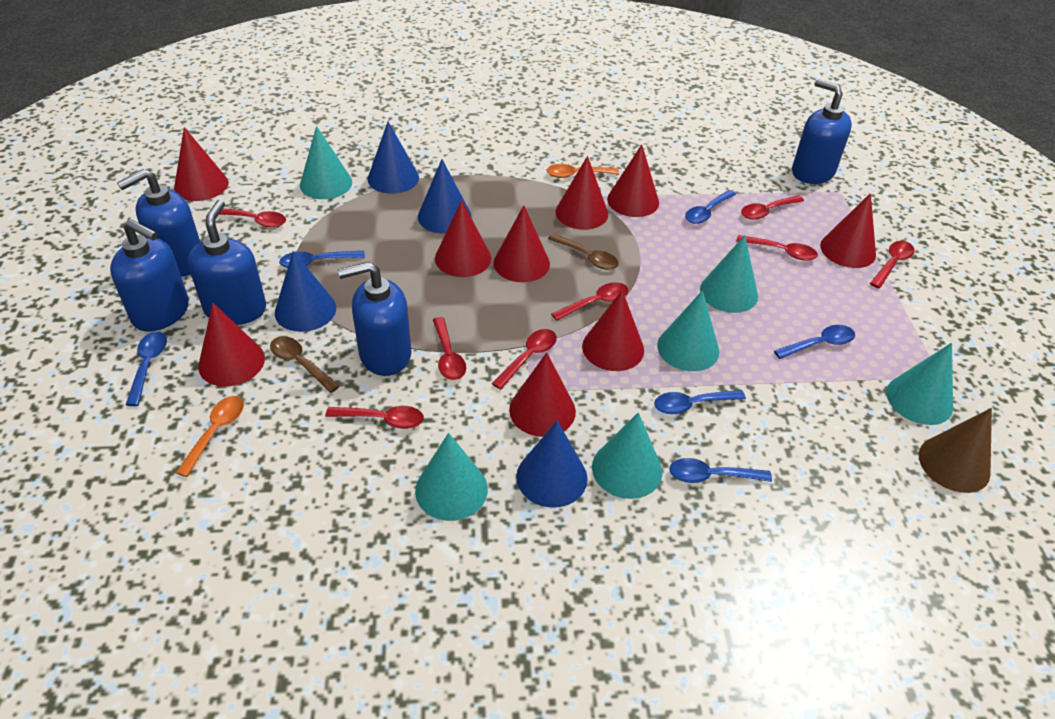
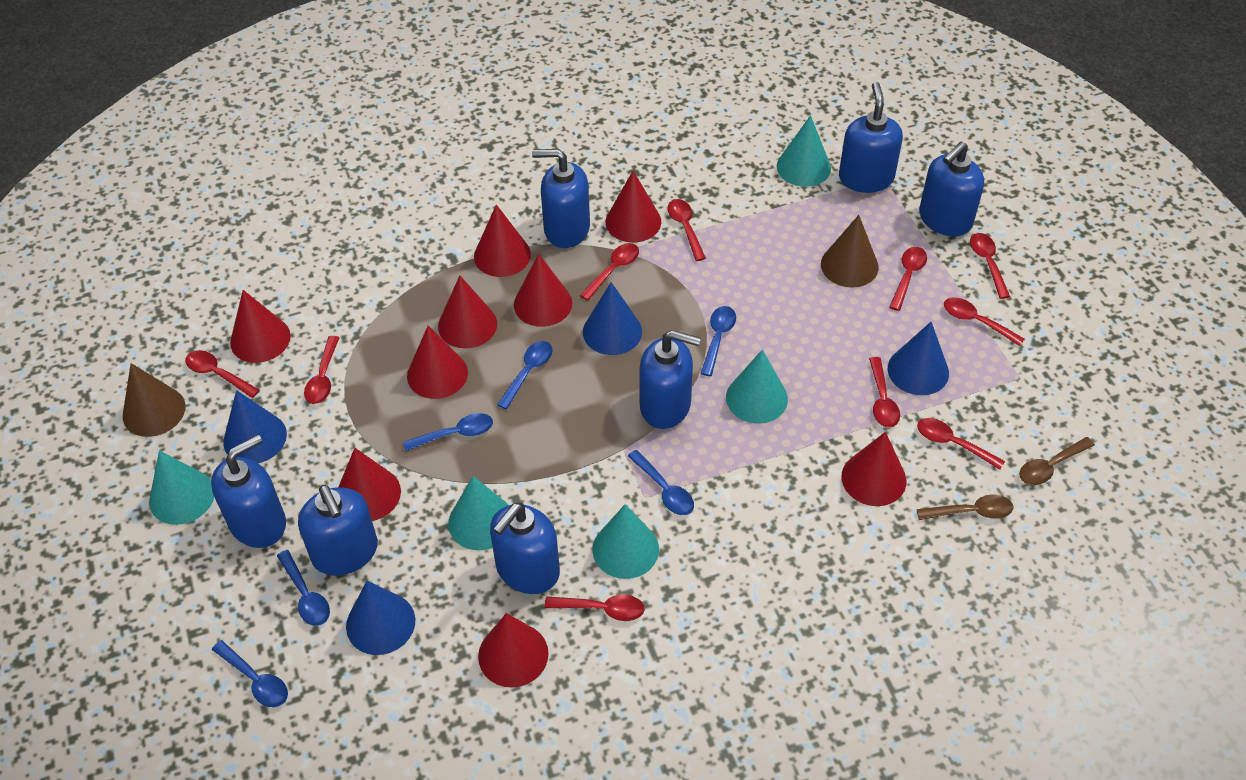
blue soap dispenser: [110,220,189,332] [117,169,201,277] [188,200,266,325] [338,262,412,376] [792,79,852,184] = 5 -> [211,435,286,548] [298,485,378,576] [490,502,560,594] [532,149,590,248] [640,330,701,429] [839,82,903,193] [919,142,984,236] = 7
brown cone: [918,408,992,493] = 1 -> [123,363,185,437] [821,215,879,287] = 2
orange spoon: [176,396,244,477] [546,164,619,178] = 2 -> none = 0
red spoon: [219,208,286,228] [325,406,424,429] [433,317,466,380] [492,329,557,390] [551,282,628,321] [736,235,818,261] [741,195,804,220] [870,241,914,288] = 8 -> [185,350,260,398] [304,336,340,404] [545,595,645,621] [580,243,639,301] [668,199,706,261] [869,357,900,428] [889,247,927,311] [917,418,1005,470] [944,298,1024,346] [970,233,1010,299] = 10
turquoise cone: [300,126,352,199] [415,433,488,521] [592,412,662,499] [657,290,719,371] [700,235,758,313] [886,343,953,425] = 6 -> [149,450,214,525] [448,476,509,550] [592,505,659,579] [726,350,788,424] [777,115,831,187] = 5

